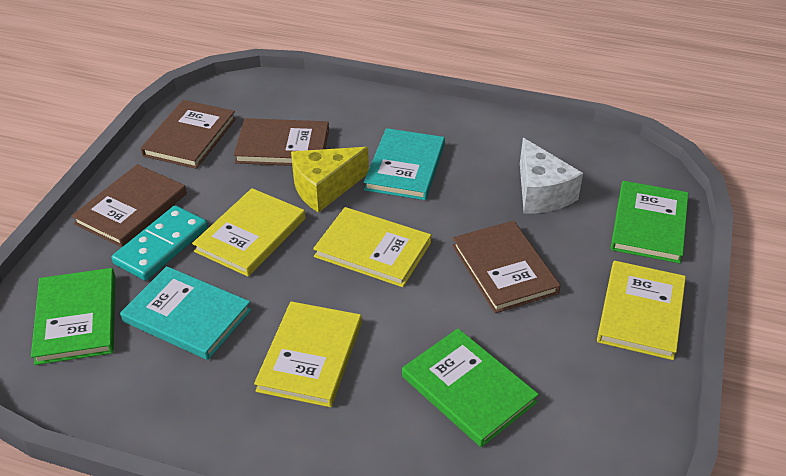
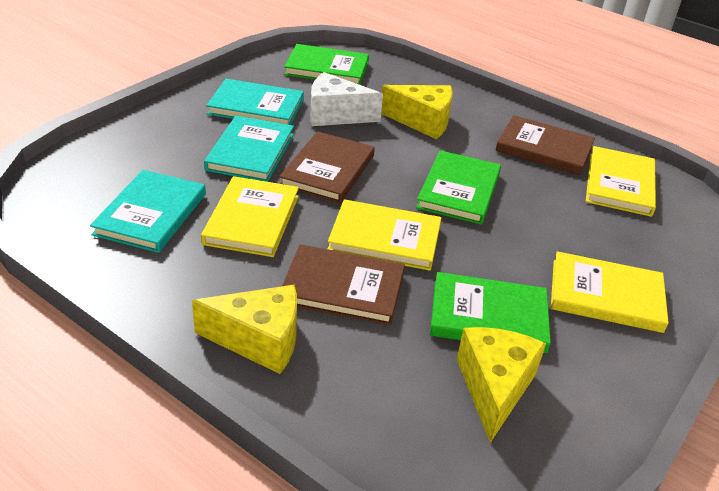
brown book: [71,164,187,248] [141,100,236,169] [234,118,329,166] [452,221,561,313] = 4 -> [279,131,375,203] [282,244,405,326] [496,115,595,175] = 3
turquoise book: [120,266,251,360] [364,128,445,200] = 2 -> [90,170,206,253] [204,115,294,182] [206,79,304,125] = 3
turquoise domino: [112,205,208,281] = 1 -> none = 0
yellow cheese: [291,147,369,213] = 1 -> [192,285,297,374] [381,85,453,139] [457,327,546,443] = 3

